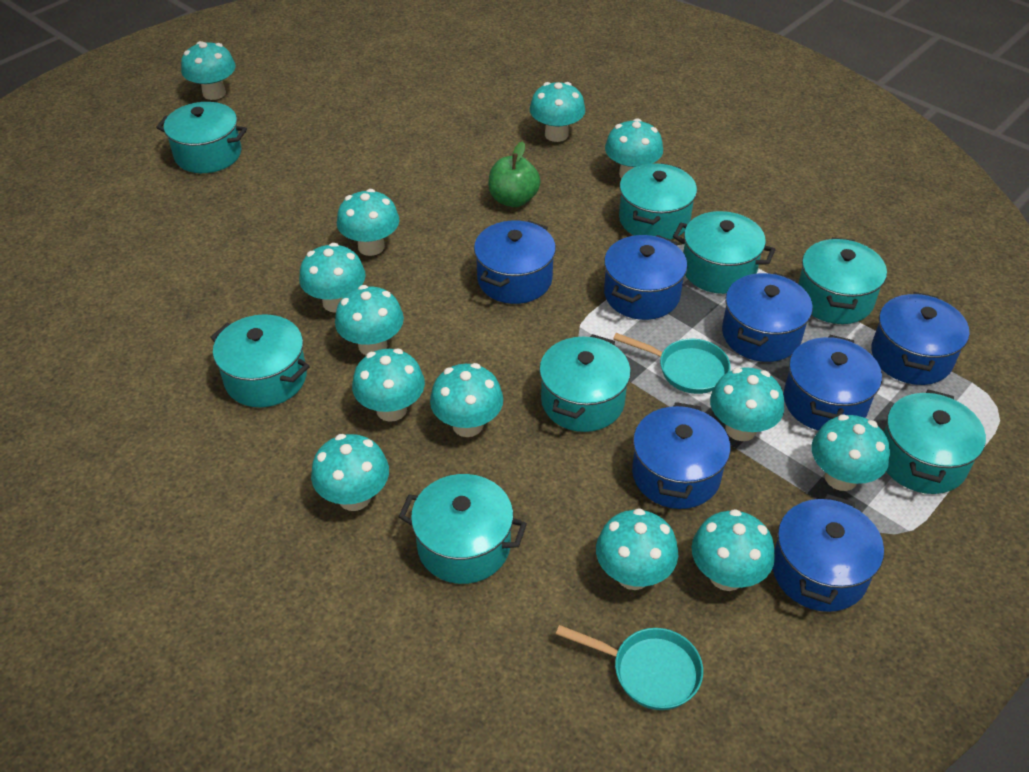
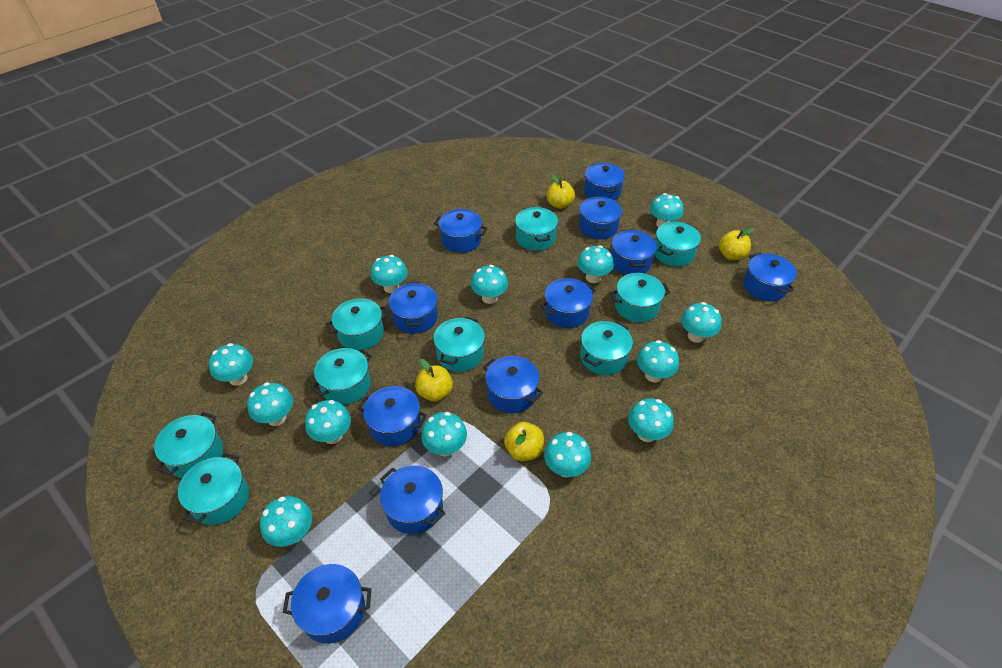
blue pot: [474,220,556,304] [604,235,687,320] [632,402,730,509] [722,273,813,362] [772,494,884,612] [784,335,882,431] [871,292,970,385] = 7 -> [283,564,371,644] [358,386,427,447] [380,465,445,534] [389,282,438,334] [434,209,487,253] [483,356,543,413] [541,278,596,328] [579,197,622,239] [584,163,625,200] [611,229,657,275] [743,253,797,301] = 11
green apple: [488,141,541,207] = 1 -> none = 0
turquoise pan: [556,625,703,710] [613,333,731,394] = 2 -> none = 0
turquoise pot: [156,102,247,173] [210,314,310,407] [399,474,527,584] [539,334,631,432] [619,163,697,240] [673,211,776,294] [798,237,887,324] [884,389,986,494] = 8 -> [154,412,223,478] [178,453,249,525] [311,348,372,405] [326,298,389,351] [433,316,485,372] [515,206,558,251] [580,321,633,375] [610,273,670,322] [655,222,701,267] = 9
yellow apple: none = 0 -> [415,359,453,402] [504,422,544,461] [547,174,575,209] [719,228,753,260] = 4

